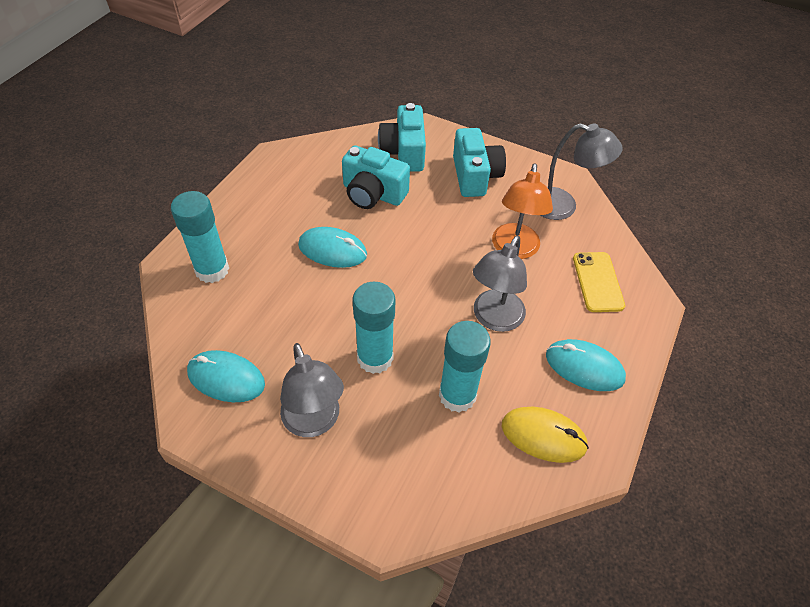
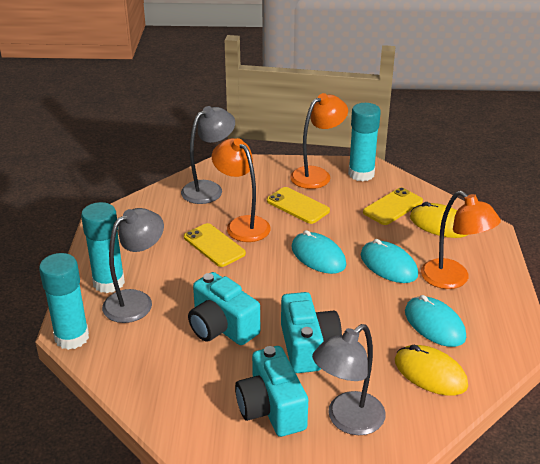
orange lamp: [492,164,553,259] = 1 -> [212,138,271,242] [290,93,348,189] [421,191,501,289] = 3
yellow mouse: [502,407,589,463] = 1 -> [395,345,468,396] [410,202,467,238] = 2
yellow phone: [573,252,625,312] = 1 -> [184,223,246,267] [267,187,330,224] [363,188,423,225] = 3

